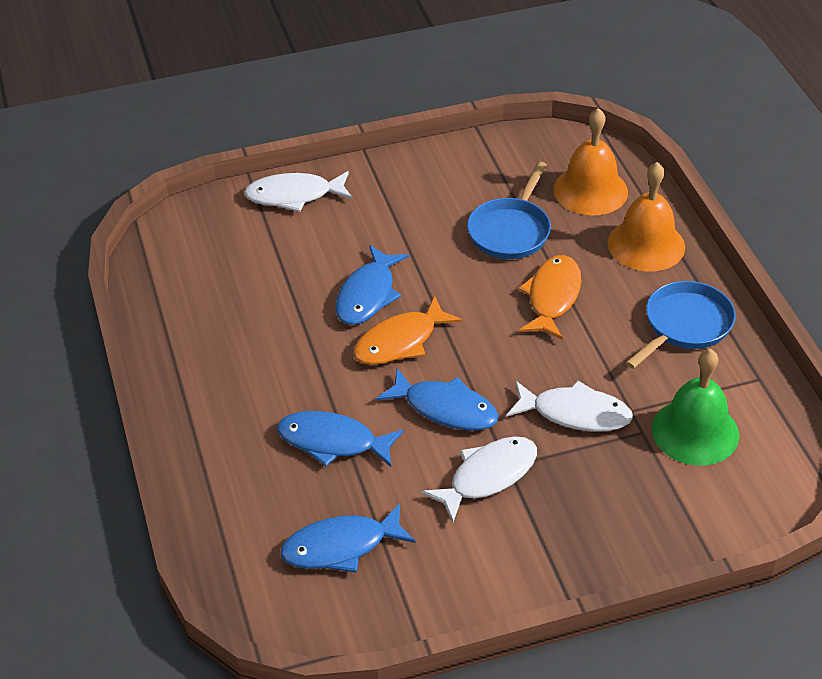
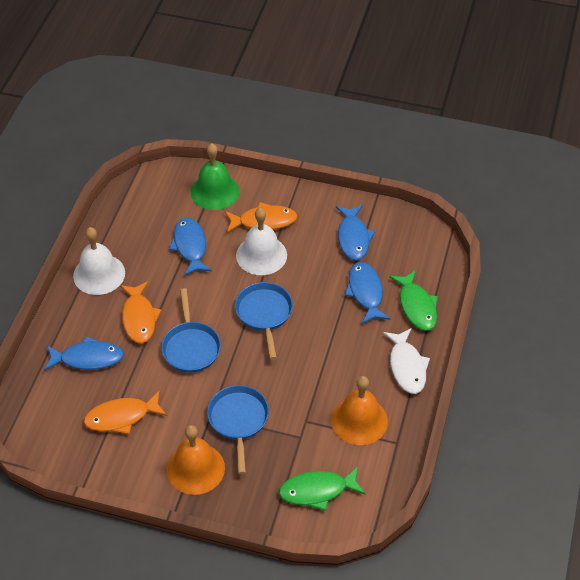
blue pan: [467,162,551,259] [626,281,736,369] = 2 -> [161,288,221,373] [207,385,269,474] [235,282,293,359] = 3
green fish: none = 0 -> [279,466,365,511] [389,270,438,331] = 2
orange fish: [353,296,462,365] [518,255,581,340] = 2 -> [84,390,167,434] [120,281,162,343] [225,202,298,233] = 3
white bell: none = 0 -> [73,227,125,295] [236,208,287,275] = 2
white fish: [244,171,352,212] [421,436,537,523] [507,381,633,432] = 3 -> [383,328,430,394] = 1

